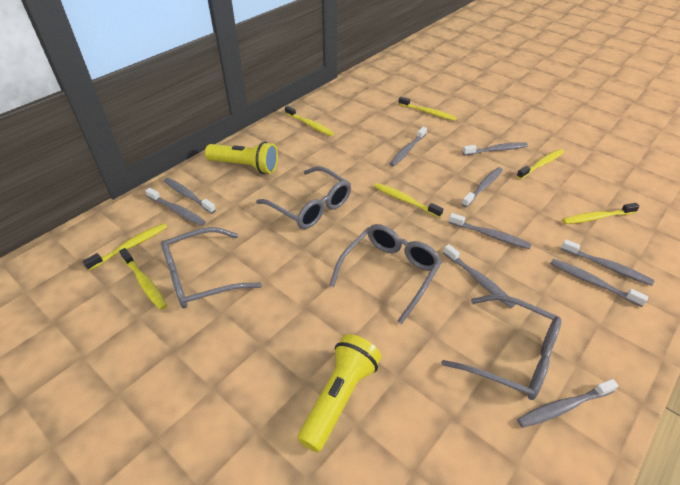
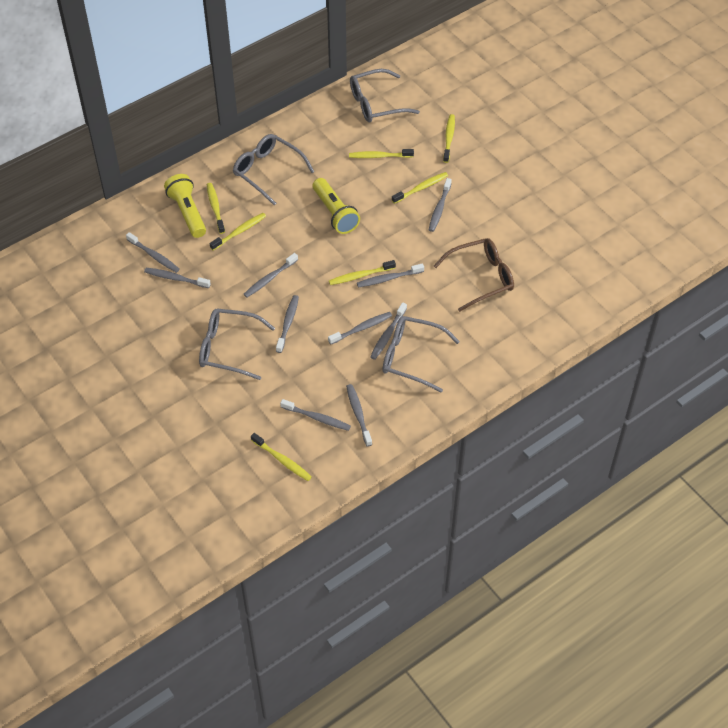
brown glasses: none = 0 -> [434,238,514,312] = 1

